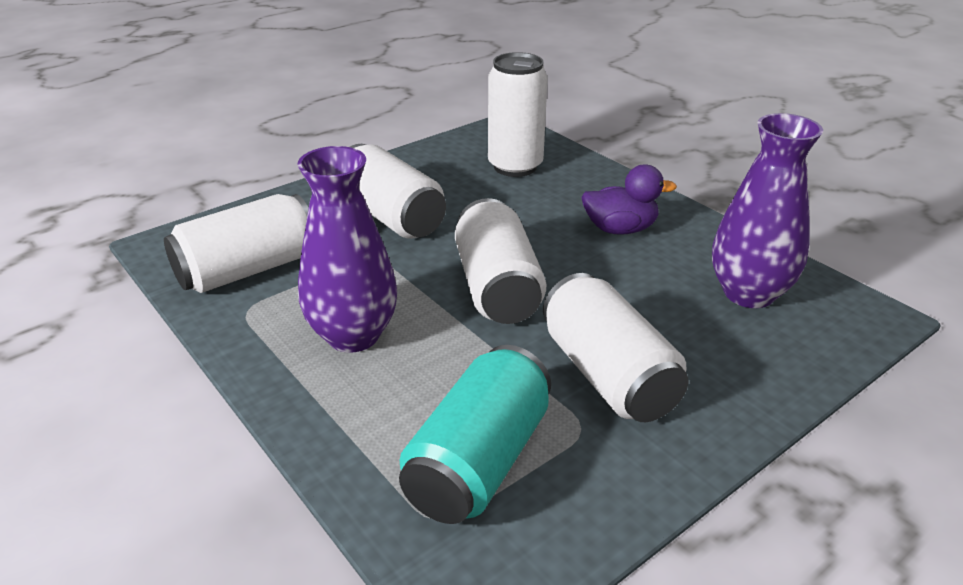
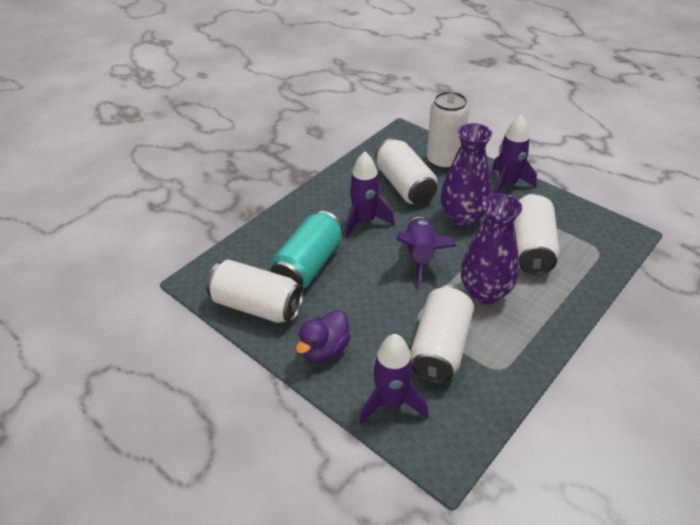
purple rocket: none = 0 -> [345,151,394,238] [359,334,428,424] [396,217,457,287] [492,115,537,194] = 4

